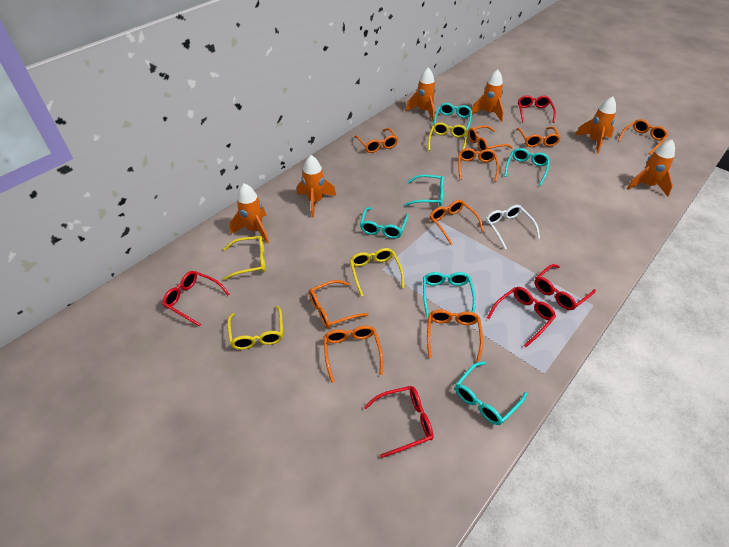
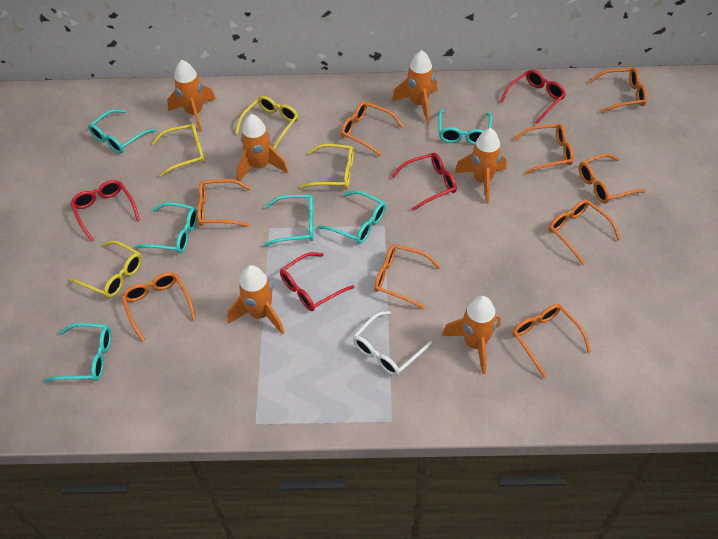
red glasses: [162,271,229,327] [364,386,433,458] [487,287,556,347] [518,95,556,123] [535,264,596,310] = 5 -> [70,180,140,242] [280,252,355,311] [391,153,457,211] [500,70,566,123] = 4

